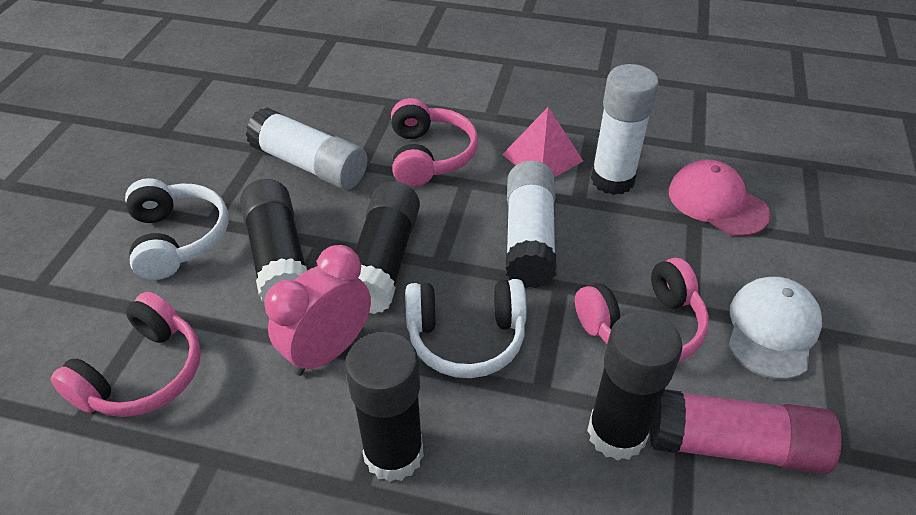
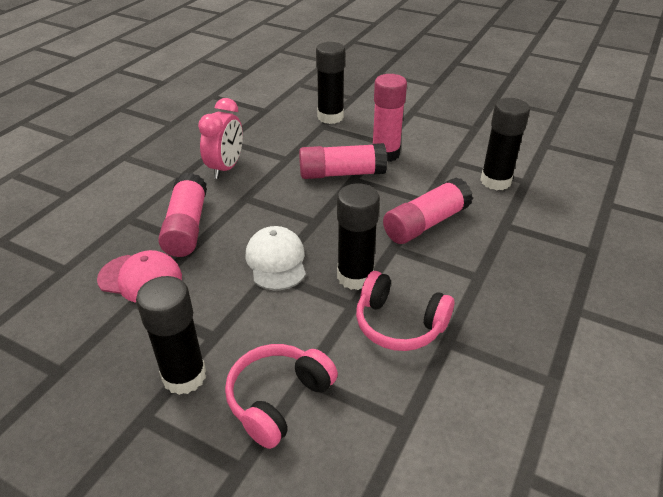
pink glue stick: [650,389,842,474] = 1 -> [158,173,207,257] [299,143,387,179] [373,74,407,162] [383,177,473,244] = 4
pink headphones: [50,292,201,417] [391,98,478,187] [575,258,709,362] = 3 -> [225,344,338,449] [356,271,454,351] = 2
pink pyramid: [502,107,583,177] = 1 -> none = 0
white glue stick: [246,107,368,190] [506,161,557,288] [591,64,659,195] = 3 -> none = 0
white headphones: [125,178,228,280] [405,279,527,378] = 2 -> none = 0

